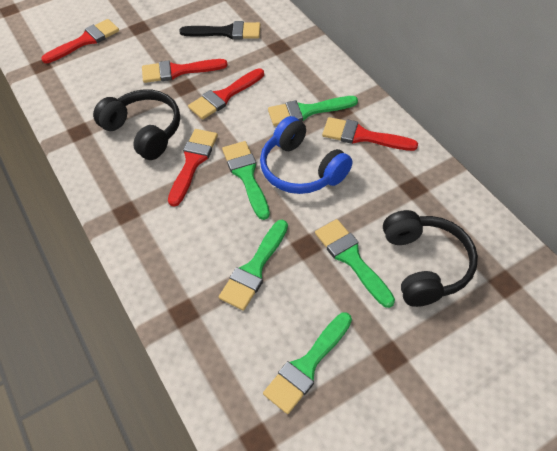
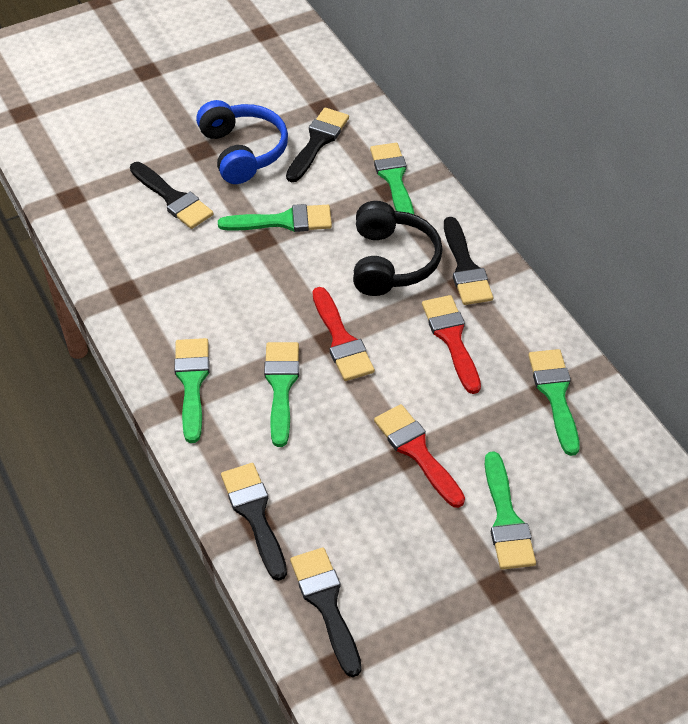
black brush: [179,21,260,39] = 1 -> [130,162,214,229] [221,463,287,581] [286,108,349,182] [290,547,362,677] [444,217,493,305] = 5
black headphones: [93,89,180,160] [383,210,478,307] = 2 -> [353,201,443,296] = 1
green brush: [219,220,288,310] [222,141,270,220] [263,312,352,414] [268,96,358,126] [315,219,395,308] = 5 -> [174,338,210,443] [218,204,332,232] [264,342,299,447] [370,143,414,214] [485,451,536,570] [528,349,580,456] = 6
red brush: [41,19,119,63] [142,59,228,83] [168,129,218,207] [188,68,264,120] [322,117,418,151] = 5 -> [312,287,375,381] [374,404,465,508] [422,295,481,394] = 3

